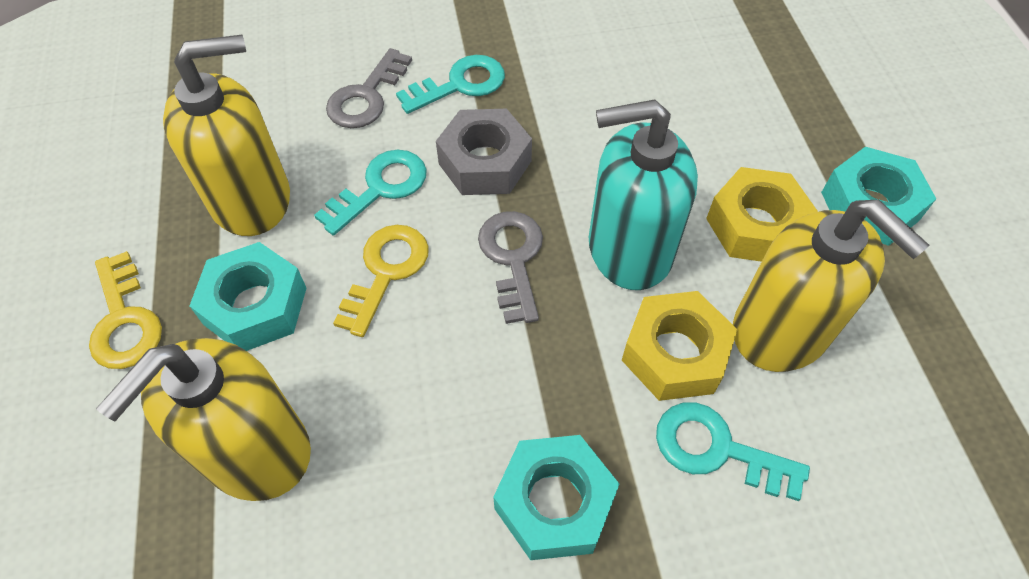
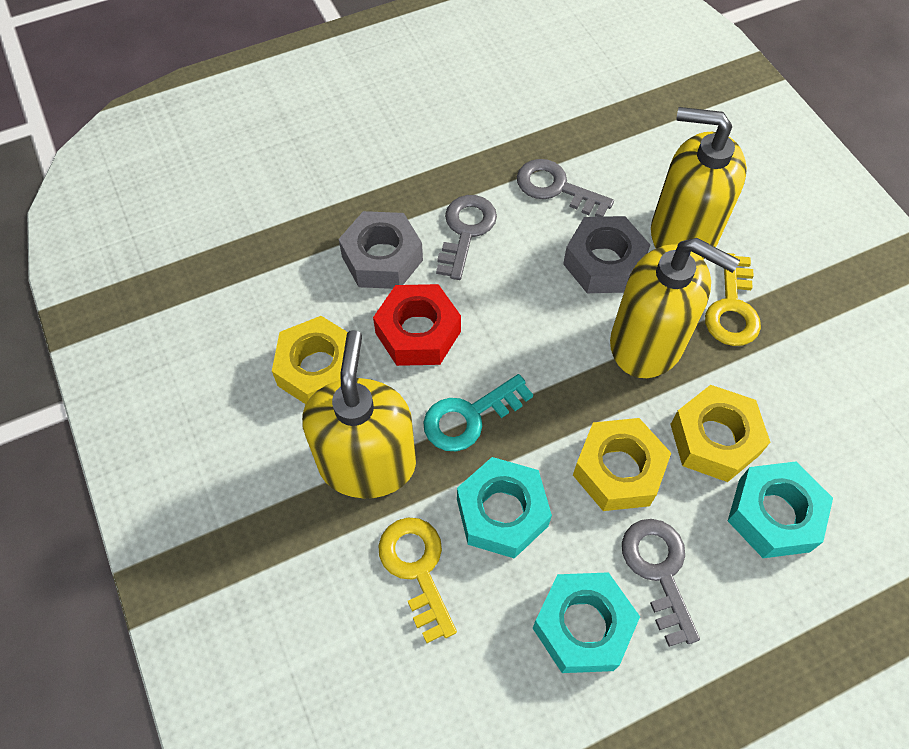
grey key: [326,48,412,128] [478,211,543,324] = 2 -> [436,195,497,280] [517,159,614,217] [622,519,700,647] = 3
grey nut: [436,109,532,195] = 1 -> [339,211,423,289] [563,216,650,293] = 2
red nut: none = 0 -> [373,284,461,366] = 1
turquoise key: [314,150,427,235] [396,55,505,114] [656,402,810,501] = 3 -> [423,374,533,451] = 1
turquoise soap dispenser: [589,99,698,290] = 1 -> none = 0
yellow nut: [622,291,738,401] [706,167,818,262] = 2 -> [272,316,348,404] [573,418,671,511] [670,385,770,482] = 3

